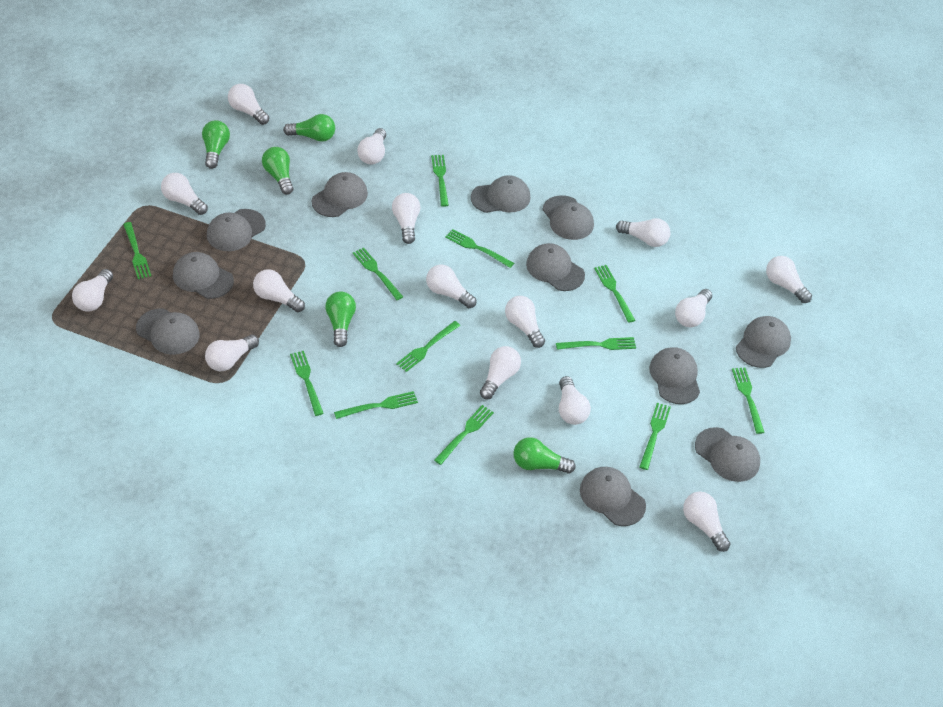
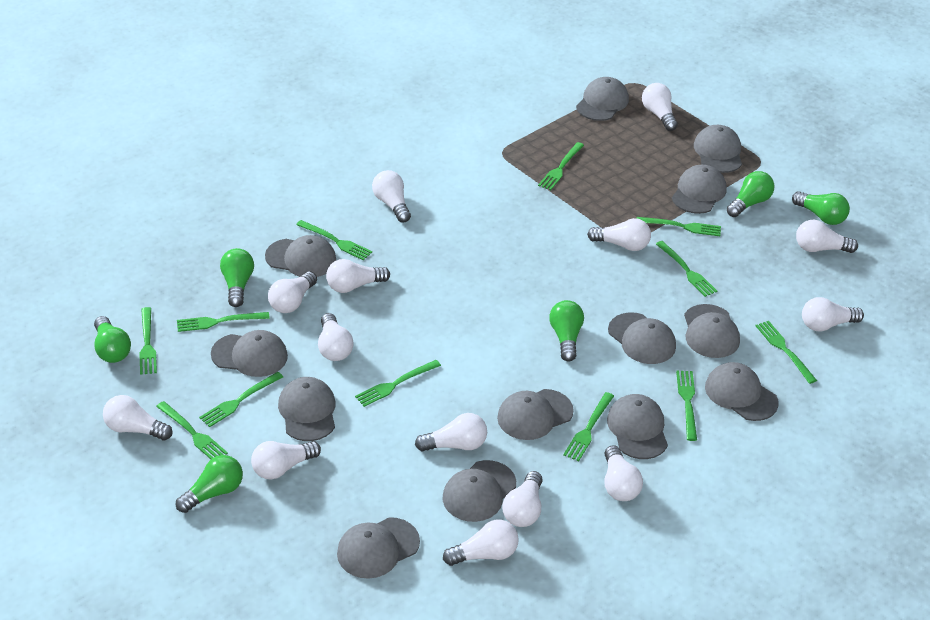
green light bulb: [202,120,230,169] [262,147,294,195] [283,114,335,142] [325,291,356,347] [513,437,576,474] = 5 -> [94,316,131,363] [176,455,243,513] [220,248,254,307] [549,300,584,362] [727,171,774,217] [792,191,850,225] = 6
grey cap: [136,308,200,355] [173,252,234,299] [207,209,266,251] [312,172,368,217] [471,175,530,213] [526,243,585,291] [543,195,594,240] [580,467,646,526] [649,347,700,404] [695,427,760,482] [736,316,791,368] = 11 -> [211,330,288,377] [265,235,336,277] [278,377,335,441] [337,517,420,579] [443,460,516,522] [497,389,574,440] [576,77,629,121] [607,394,668,459] [608,312,676,364] [672,165,727,214] [684,304,740,358] [694,125,742,173] [705,362,778,421] = 13
white light bulb: [72,269,113,311] [161,173,208,215] [205,335,259,371] [228,84,269,125] [253,269,305,312] [357,128,386,165] [392,193,420,244] [426,265,476,308] [480,346,521,399] [505,296,545,348] [559,376,591,425] [616,218,670,247] [675,289,712,327] [683,492,730,552] [766,256,812,303] = 15 -> [103,395,172,441] [251,441,321,480] [268,271,317,313] [318,313,354,361] [326,259,390,293] [372,170,411,223] [415,413,487,452] [443,520,519,566] [502,471,543,527] [587,218,651,251] [604,445,643,501] [642,83,678,131] [796,220,858,253] [802,297,864,331] = 14

